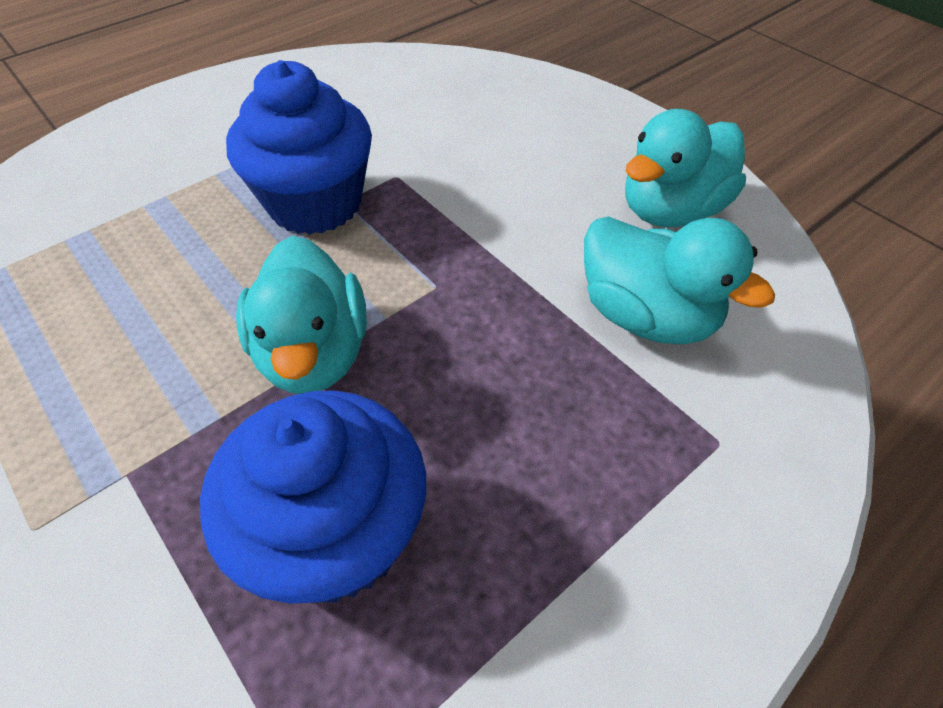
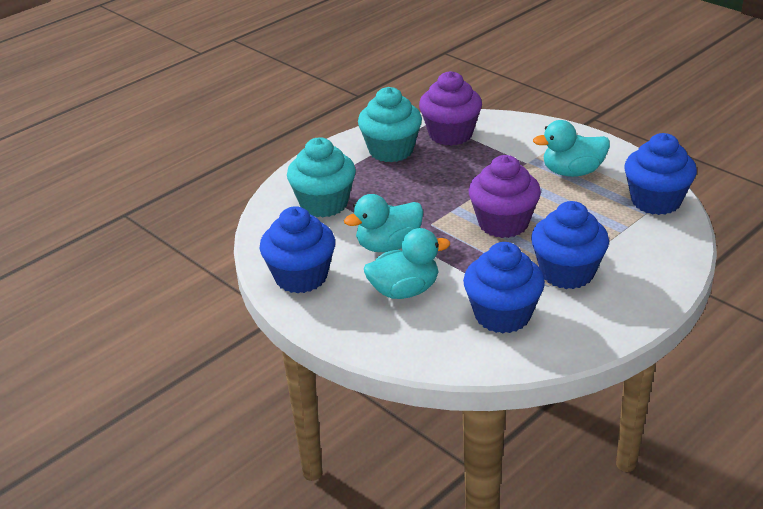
blue cupcake: [200,390,426,604] [226,60,372,235] = 2 -> [260,206,335,294] [463,242,545,333] [531,201,609,289] [624,133,697,215] = 4
purple cupcake: none = 0 -> [419,71,482,146] [469,155,541,238] = 2
turquoise cupcake: none = 0 -> [287,137,356,217] [358,87,422,162] = 2

